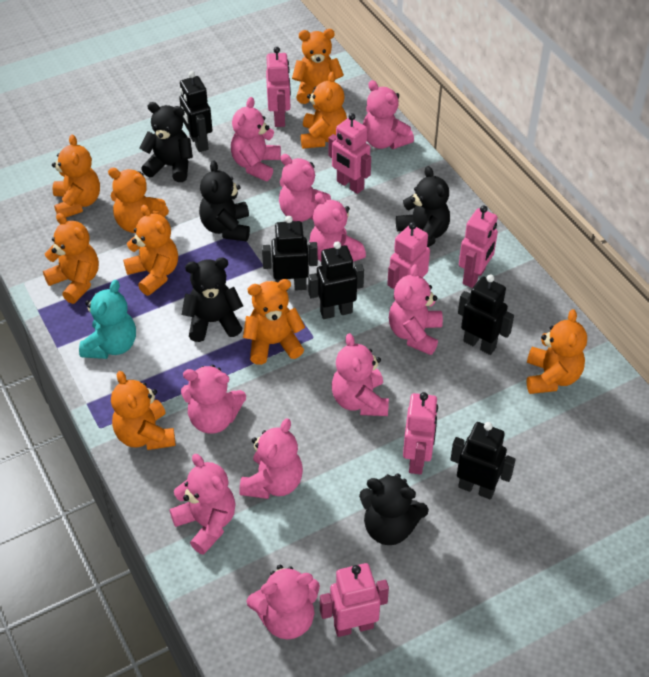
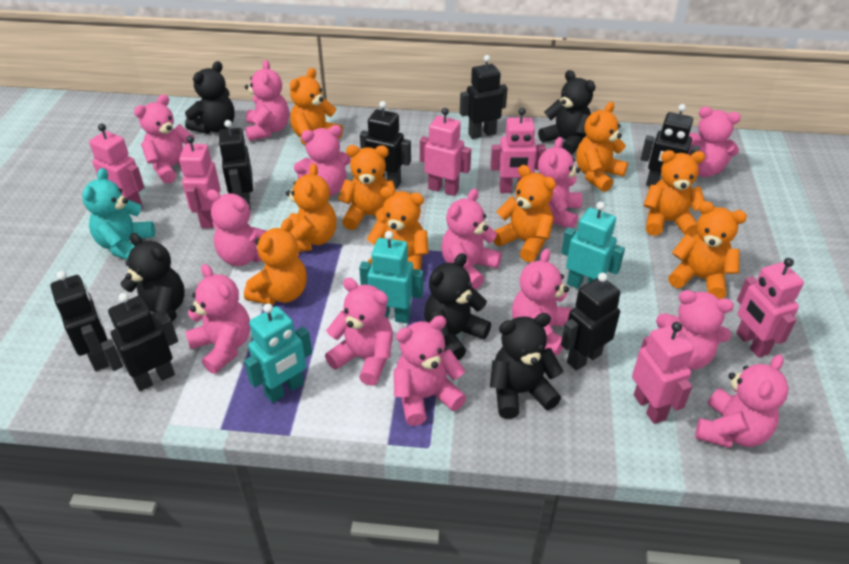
black robot: [179,71,213,152] [262,216,318,291] [308,241,364,319] [450,422,516,499] [458,275,514,355] = 5 -> [51,271,109,371] [101,293,178,391] [218,120,253,210] [360,101,411,189] [460,55,508,139] [561,273,621,371] [641,104,700,186] = 7
pink teddy bear: [170,454,235,555] [181,365,246,434] [231,97,281,181] [239,418,303,499] [247,565,320,640] [279,154,331,222] [309,193,366,262] [332,333,389,416] [363,80,414,149] [389,264,443,355] = 10 -> [134,94,195,184] [185,264,251,374] [207,189,266,266] [245,60,289,141] [294,125,351,196] [325,278,393,386] [394,316,466,426] [441,189,502,290] [512,249,572,356] [538,137,582,228] [656,290,734,370] [688,106,741,177] [695,354,789,448] = 13
turquoise robot: none = 0 -> [244,304,312,403] [359,231,423,323] [561,202,625,289] = 3

